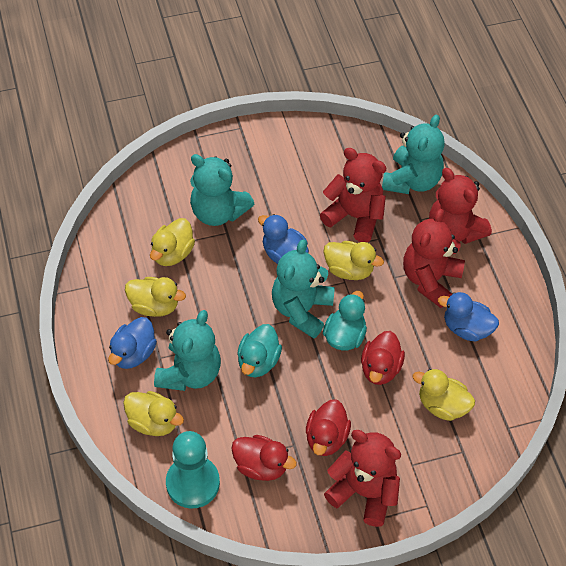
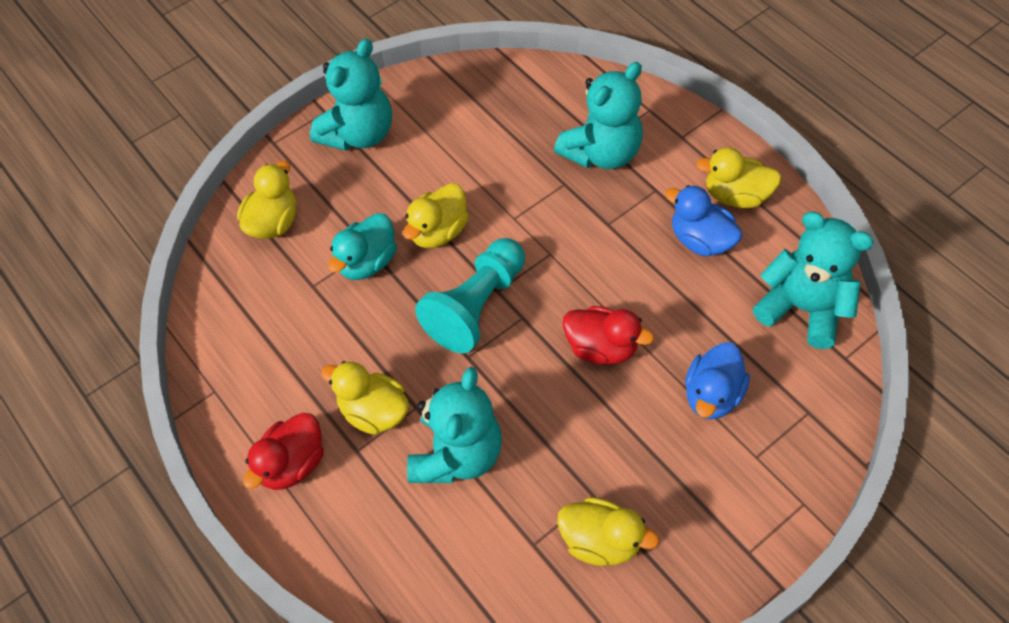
blue duck: [108,317,157,369] [258,214,309,264] [438,292,499,342] = 3 -> [665,185,743,257] [685,342,750,419] = 2
red duck: [231,435,297,481] [306,399,351,456] [361,331,405,385] = 3 -> [243,413,324,490] [563,306,654,364] = 2
red teddy bear: [320,148,387,242] [324,430,401,527] [403,209,465,308] [429,168,492,244] = 4 -> none = 0
turquoise duck: [237,324,282,378] [323,291,367,350] = 2 -> [328,213,397,280] = 1

